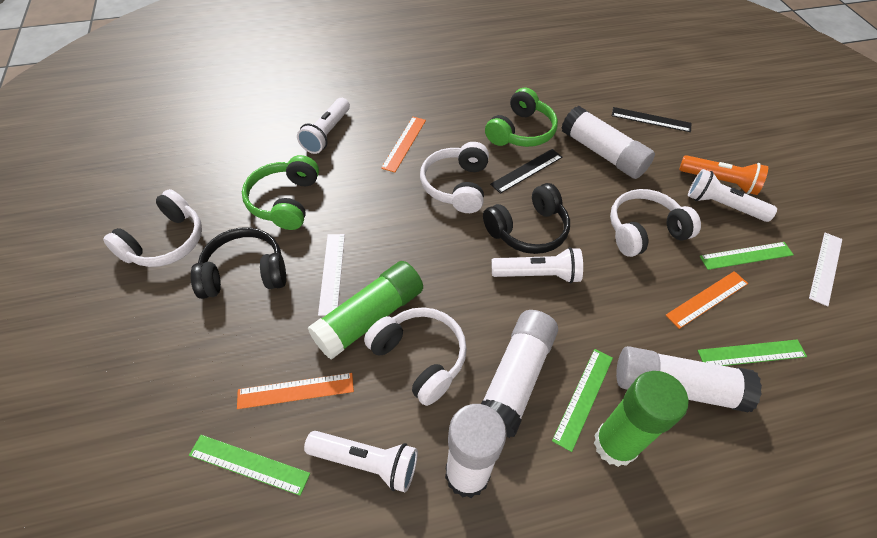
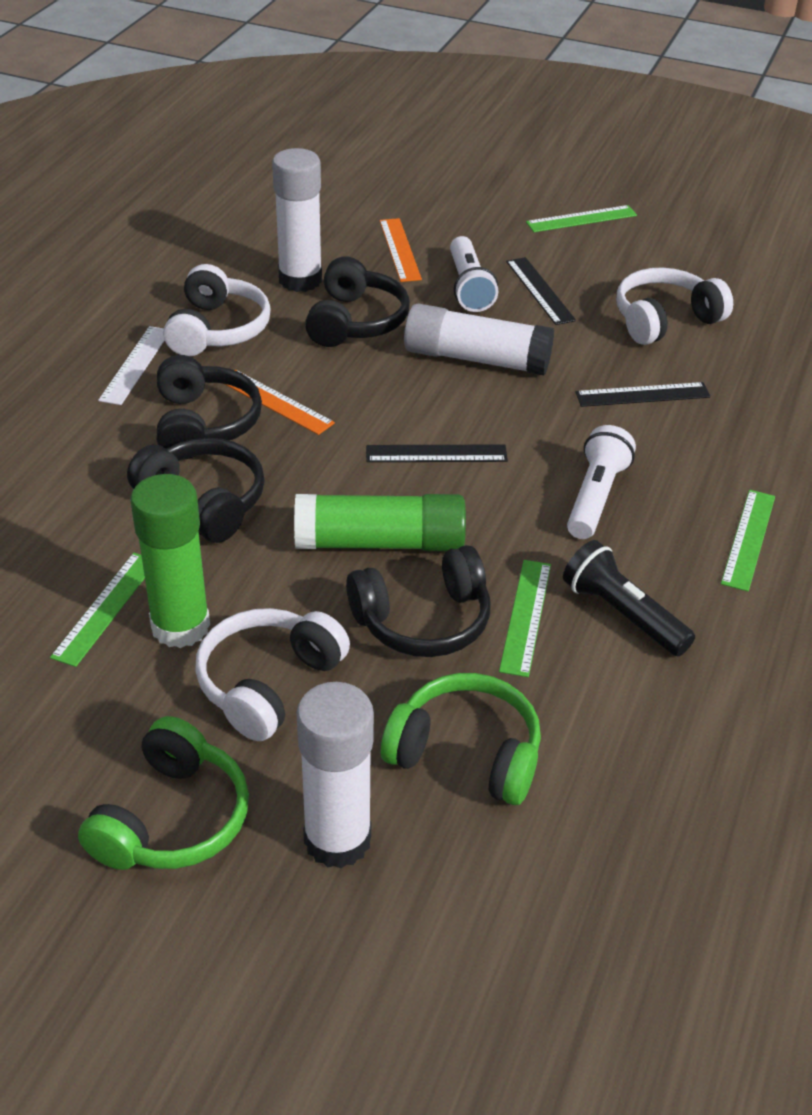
black flashlight: none = 0 -> [563,540,695,656] = 1
black headphones: [190,227,286,299] [483,183,570,254] = 2 -> [127,438,265,543] [157,355,262,460] [305,257,410,347] [346,545,490,657] = 4
black ruler: [490,149,562,194] [612,107,691,132] = 2 -> [366,445,508,462] [506,257,576,325] [575,382,710,407] = 3
orange flashlight: [679,155,768,195] = 1 -> none = 0
orange ruler: [237,373,354,409] [381,117,426,173] [666,271,748,329] = 3 -> [225,370,335,435] [380,218,422,282] = 2
white flashlight: [297,98,350,154] [304,431,418,492] [492,247,583,284] [688,169,777,222] = 4 -> [450,236,498,312] [567,425,636,539] = 2
white glue stick: [445,404,507,498] [481,310,558,438] [561,106,655,179] [616,346,762,412] = 4 -> [272,148,322,292] [296,682,374,869] [404,304,554,375] = 3
white headphones: [103,189,202,267] [364,307,467,406] [420,142,489,213] [610,189,701,257] = 4 -> [163,264,271,356] [195,608,350,741] [616,267,733,345] = 3
white ruler: [318,234,345,316] [809,233,842,306] = 2 -> [98,326,165,405] = 1

